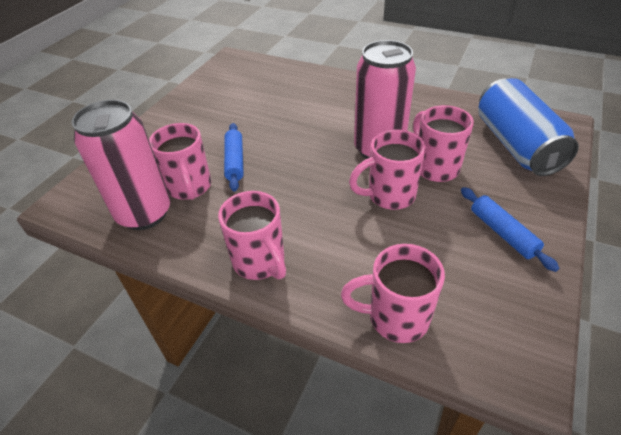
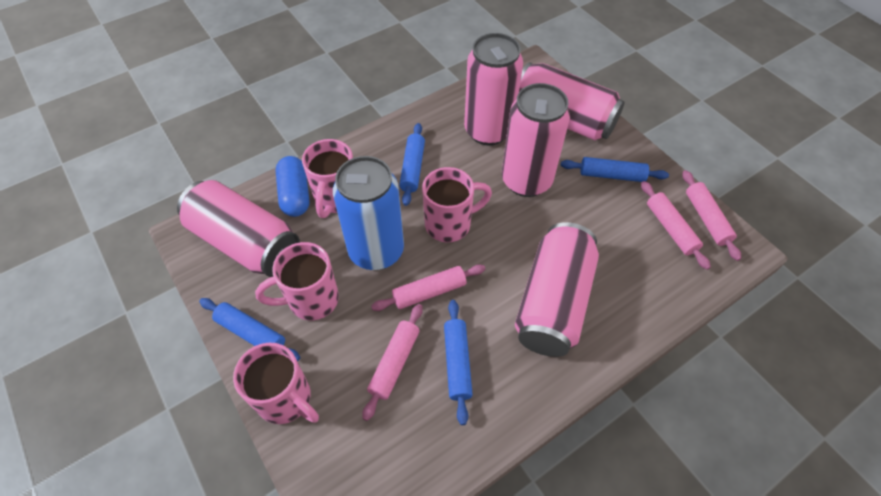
blue capsule: none = 0 -> [276,156,309,217] = 1
blue rolling pin: [224,123,244,191] [461,187,560,272] = 2 -> [199,298,300,361] [399,123,425,206] [444,300,473,425] [561,157,669,182] = 4
pink can: [72,100,170,230] [354,40,416,159] = 2 -> [177,180,300,277] [464,33,523,146] [502,83,570,197] [515,222,599,357] [519,62,625,140] = 5
pink mug: [149,123,211,200] [218,191,286,280] [341,244,445,343] [349,130,426,210] [413,105,474,182] = 5 -> [233,343,319,424] [255,242,339,320] [302,139,353,218] [422,167,492,242] = 4
pink rolling pin: none = 0 -> [362,304,423,421] [371,264,485,311] [641,181,711,270] [682,170,741,261] = 4

